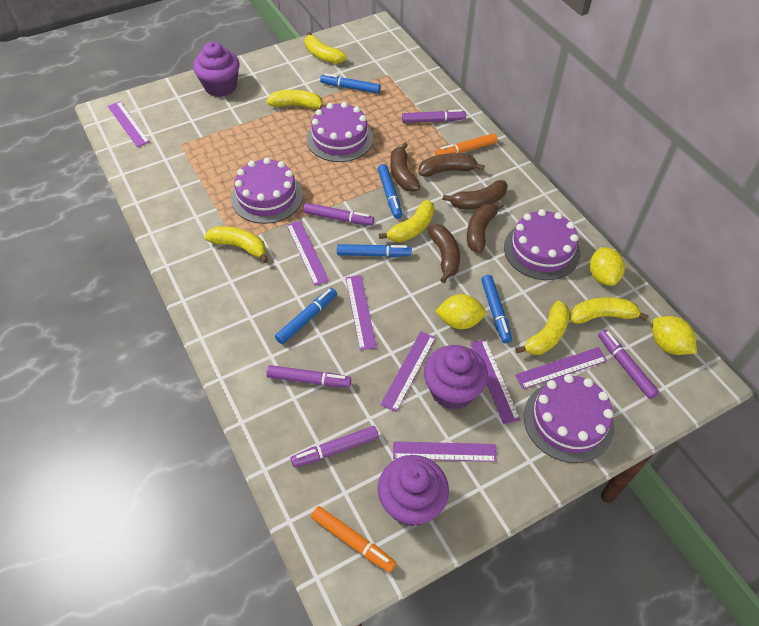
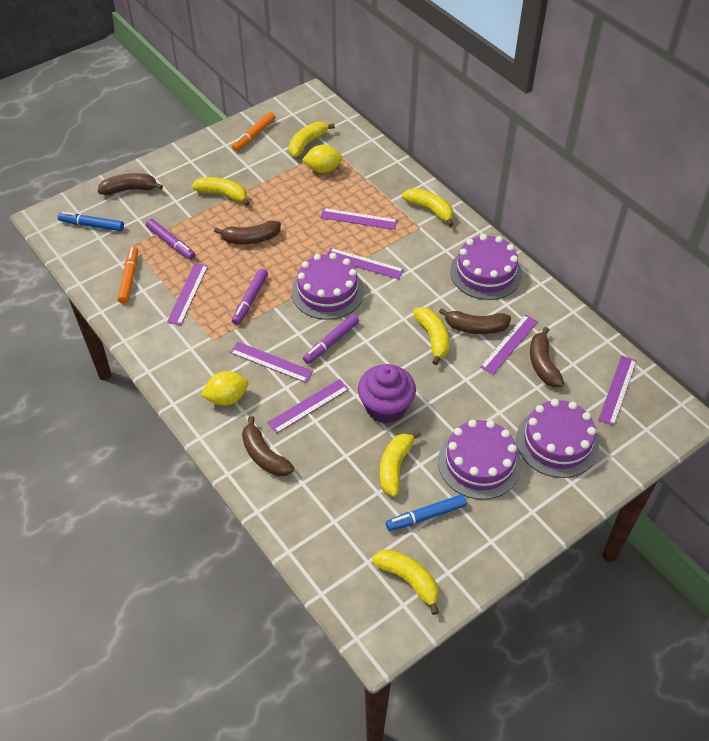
blue marker: [275,288,337,344] [320,73,381,94] [337,244,412,257] [378,164,402,219] [481,275,512,343] = 5 -> [58,212,124,231] [386,494,467,531] = 2
purple cupcake: [193,42,239,97] [378,455,449,527] [424,345,488,410] = 3 -> [358,364,416,423] = 1
purple marker: [266,365,351,387] [291,426,379,468] [303,203,374,226] [402,109,466,123] [598,329,659,399] = 5 -> [146,219,195,260] [232,269,268,325] [303,314,359,364] = 3
yellow lemon: [435,294,486,329] [590,247,625,286] [652,316,696,355] = 3 -> [201,371,248,406] [302,145,343,173] = 2

